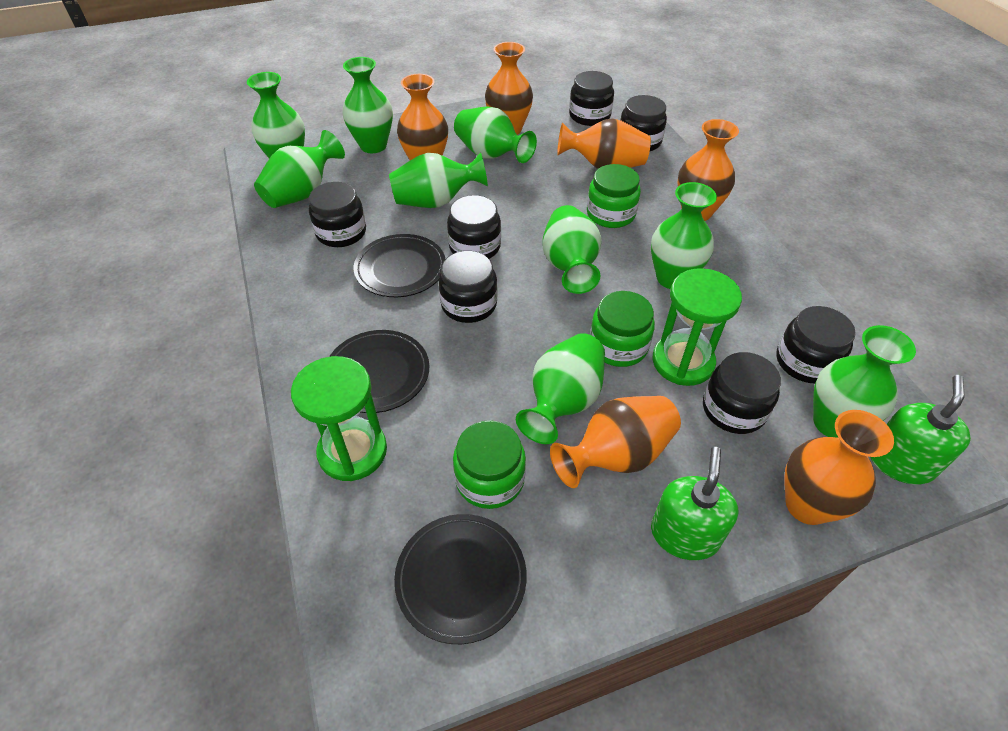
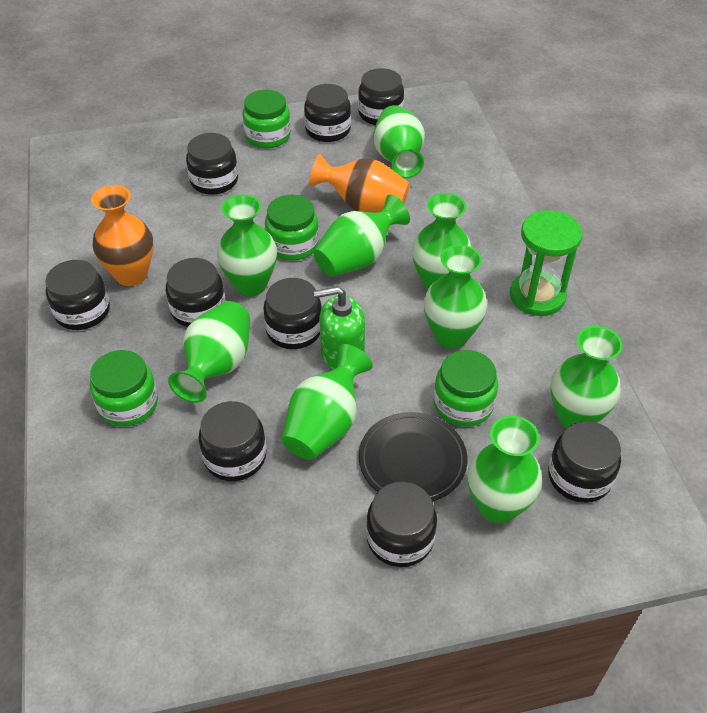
black jar: [309,182,366,247] [439,251,498,323] [447,195,501,259] [569,71,614,126] [620,95,667,151] [703,352,781,434] [776,306,856,383] = 7 -> [45,260,110,330] [166,258,226,327] [186,133,238,195] [198,401,266,481] [263,278,322,349] [304,84,351,142] [358,68,404,125] [366,482,437,567] [548,421,621,503] = 9
black plate: [329,330,429,413] [354,234,445,297] [394,514,527,644] = 3 -> [359,412,468,502] = 1
green hourglass: [291,356,387,481] [652,268,742,386] = 2 -> [510,210,583,316] = 1
green jar: [453,420,526,509] [587,164,641,228] [590,291,655,367] = 3 -> [90,350,158,427] [242,90,291,148] [265,195,319,261] [434,350,498,427] = 4
green soap dispenser: [651,447,739,560] [870,375,971,485] = 2 -> [314,286,365,370] = 1
orange vase: [397,74,448,160] [485,42,533,135] [550,396,681,488] [557,118,651,169] [678,119,739,221] [784,410,894,525] = 6 -> [91,185,154,286] [310,154,410,213] = 2

